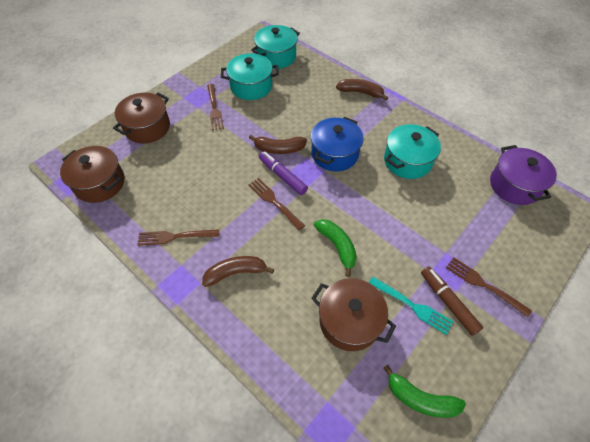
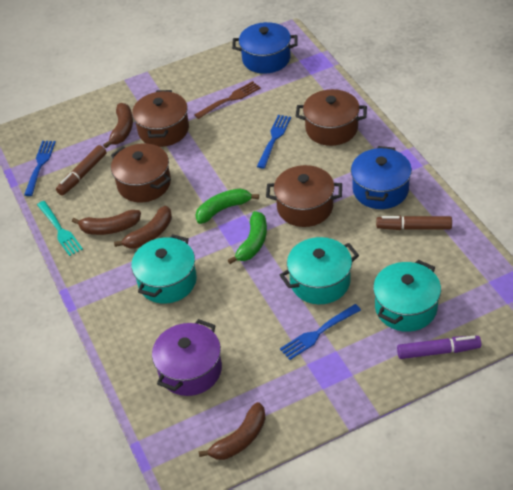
blue fork: none = 0 -> [24,141,56,196] [257,115,291,169] [280,304,361,360] = 3
blue pot: [311,116,364,171] = 1 -> [232,22,298,74] [351,146,412,209] = 2
brown banana: [202,256,274,287] [249,135,307,154] [336,79,388,101] = 3 -> [72,210,141,235] [103,103,133,148] [114,206,172,249] [199,402,266,460] = 4
brown fork: [138,229,219,246] [207,84,224,130] [248,178,305,231] [446,257,532,317] = 4 -> [195,81,261,119] = 1
brown marker: [421,267,483,336] = 1 -> [56,145,106,196] [376,215,452,230] = 2
brown pot: [60,146,125,203] [113,92,170,144] [311,278,396,351] = 3 -> [111,143,171,202] [132,90,189,147] [266,165,342,227] [296,89,367,146] = 4

